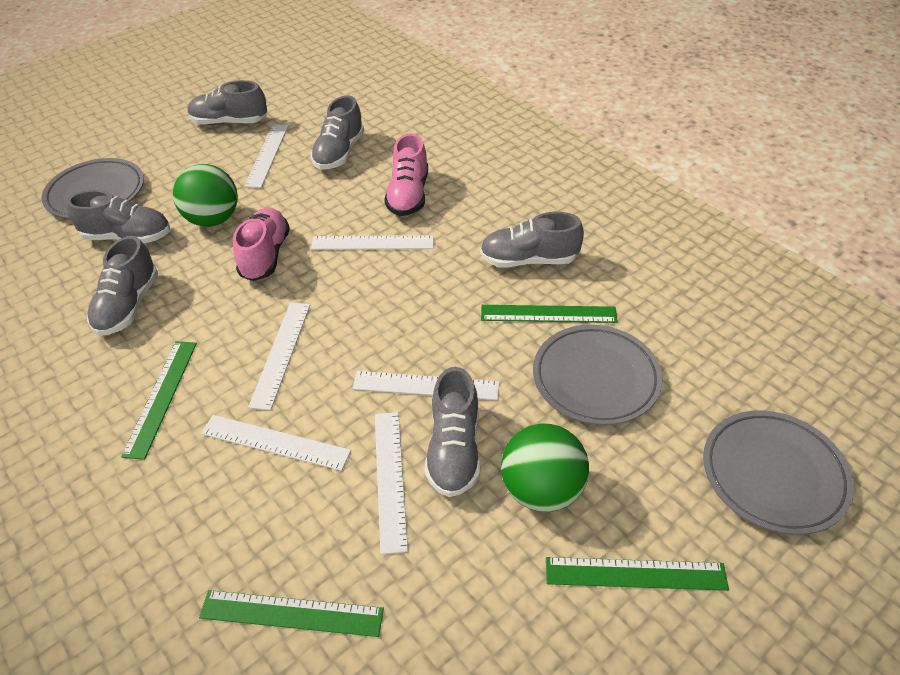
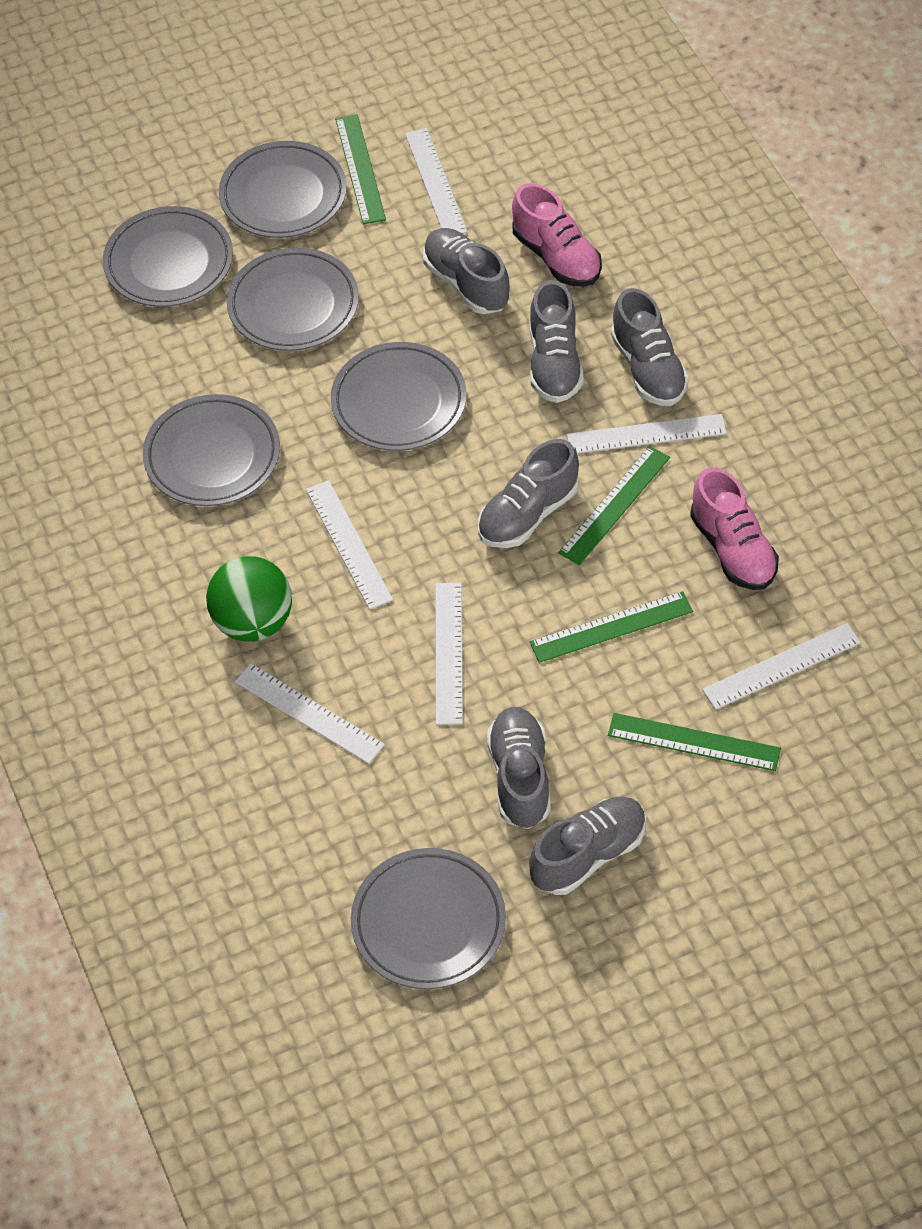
green ball: [173,164,238,227] [501,424,589,512] = 2 -> [206,556,292,642] = 1
grey plate: [42,158,144,219] [533,325,663,425] [703,410,854,535] = 3 -> [103,206,233,307] [143,394,280,506] [219,141,347,238] [227,248,359,351] [331,342,467,451] [351,848,506,989] = 6

